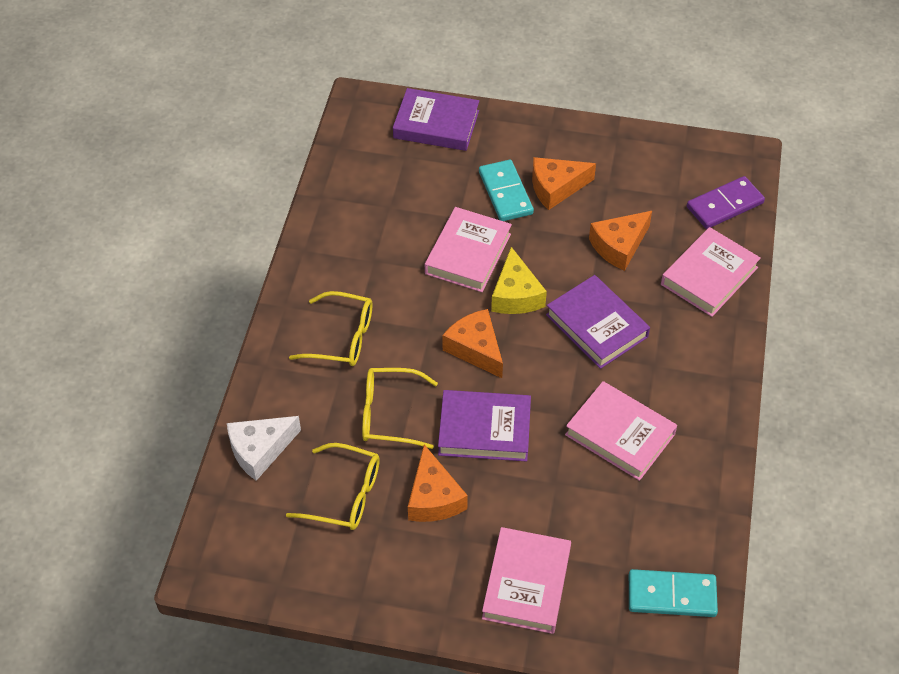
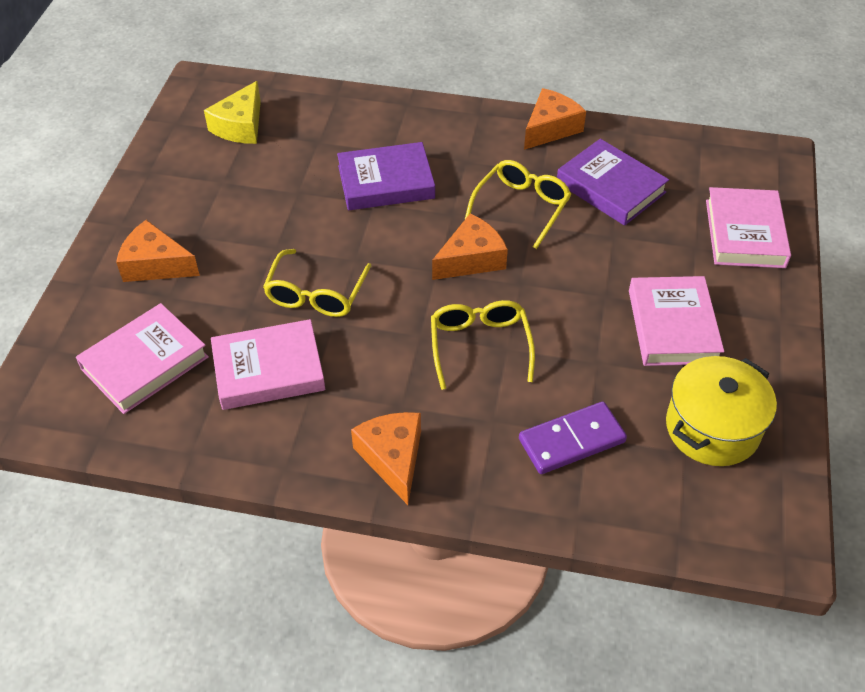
purple book: [393,88,479,151] [438,390,531,462] [546,275,650,369] = 3 -> [337,142,435,210] [557,139,669,226] = 2
turquoise domino: [479,160,534,221] [629,569,718,617] = 2 -> none = 0
white cheese: [227,416,301,481] = 1 -> none = 0
yellow pot: none = 0 -> [666,356,777,466] = 1

